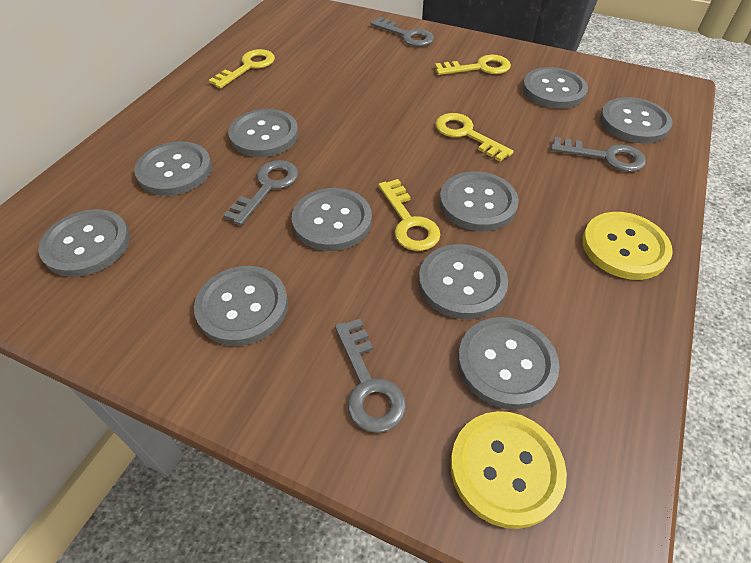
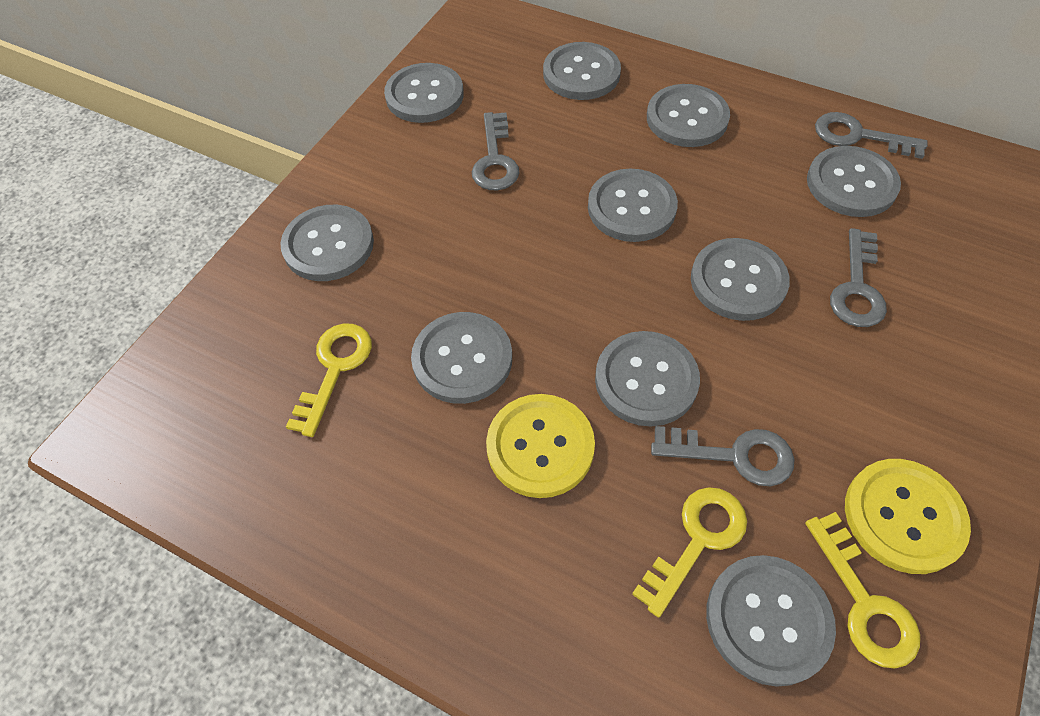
yellow key: [209,49,275,88] [378,179,441,251] [435,55,511,75] [435,113,514,162] = 4 -> [286,323,372,437] [632,487,747,618] [805,512,920,669] = 3

